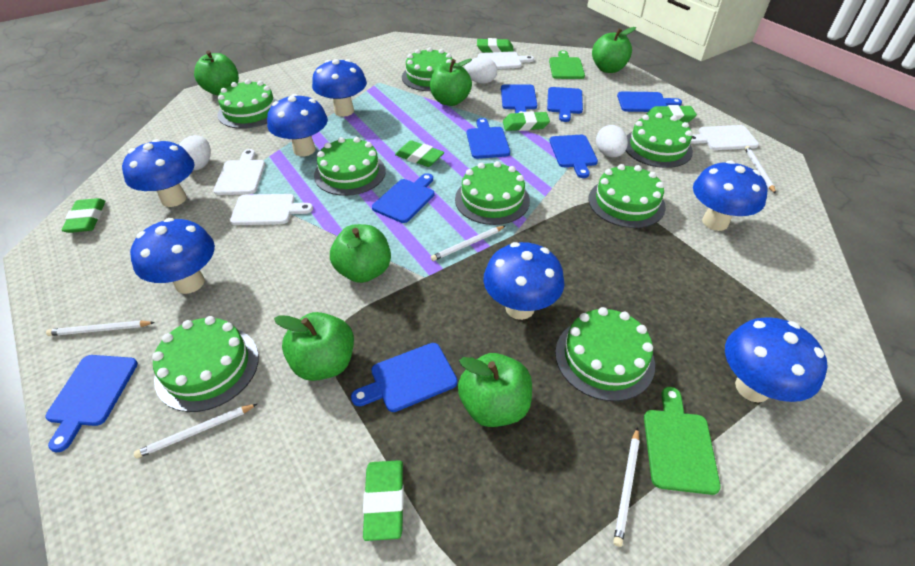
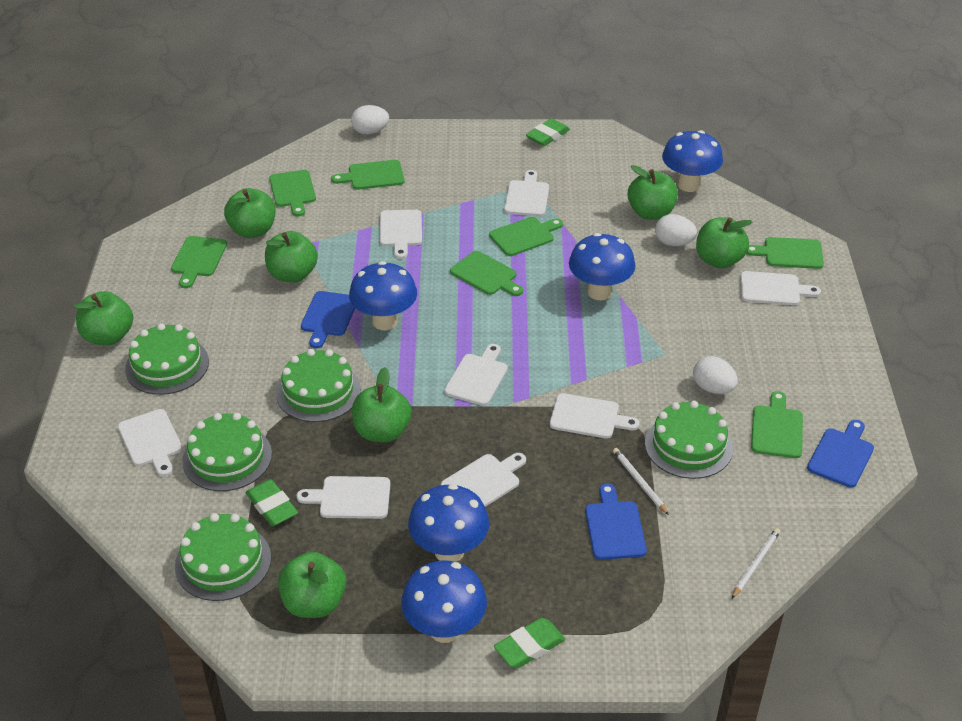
blue cutting board: [45,355,138,452] [351,343,458,412] [372,173,434,223] [467,118,510,159] [501,84,537,113] [547,87,583,122] [550,135,598,178] [617,92,682,112] = 8 -> [301,291,355,348] [585,483,647,560] [807,420,874,488] = 3
blue mushroom: [122,139,194,207] [130,218,215,294] [267,94,328,156] [312,59,367,117] [483,242,564,320] [693,161,768,231] [725,317,828,403] = 7 -> [349,261,417,330] [401,560,487,643] [408,484,489,562] [569,233,636,300] [662,130,723,192] = 5
green apple: [194,50,239,96] [274,312,354,381] [330,224,391,283] [430,59,472,106] [458,353,532,427] [592,27,636,73] = 6 -> [74,291,133,345] [224,188,275,238] [265,231,318,283] [278,552,346,618] [352,367,412,443] [628,165,678,220] [696,217,752,269] = 7
green cake: [152,316,259,412] [217,79,278,129] [314,137,386,196] [402,47,453,91] [455,161,530,225] [555,307,655,401] [588,164,666,228] [626,113,693,168] = 8 -> [125,323,209,395] [175,513,271,601] [182,413,272,491] [276,349,361,422] [645,401,733,479] = 5
green cutting board: [549,50,585,79] [644,387,721,495] = 2 -> [171,236,227,288] [269,170,316,216] [331,160,404,190] [450,251,523,296] [489,217,563,256] [746,237,824,269] [751,391,803,458] = 7
green eraser: [61,198,106,233] [363,460,404,541] [395,140,444,167] [477,38,514,53] [503,111,550,131] [647,105,697,123] = 6 -> [246,479,298,526] [494,618,566,668] [526,118,570,146] = 3
white cutting board: [213,149,265,195] [230,194,313,225] [478,51,534,69] [691,125,759,150] = 4 -> [118,409,182,477] [297,476,391,519] [380,210,422,259] [441,453,526,507] [444,344,508,406] [504,170,549,216] [550,393,640,438] [740,271,821,305] = 8
white pencil: [46,320,155,336] [134,404,257,459] [431,226,505,261] [613,427,639,547] [745,146,776,194] = 5 -> [613,448,669,515] [732,528,780,599] = 2

